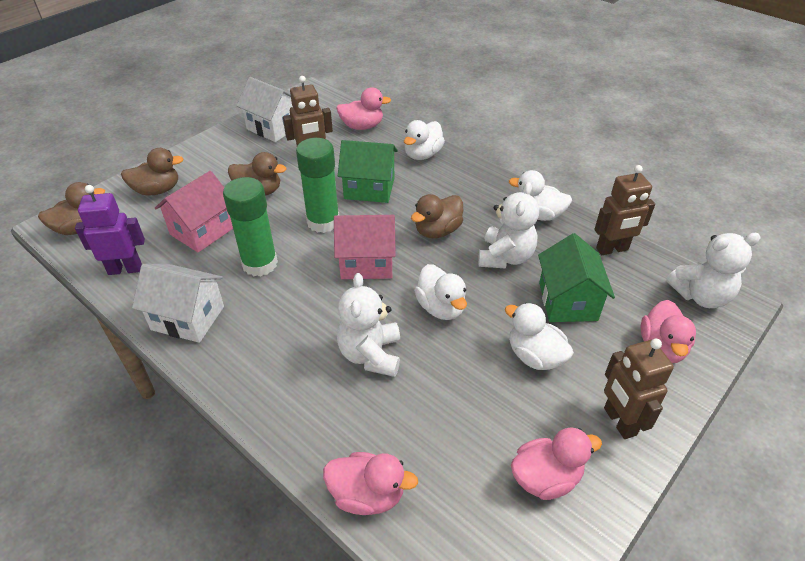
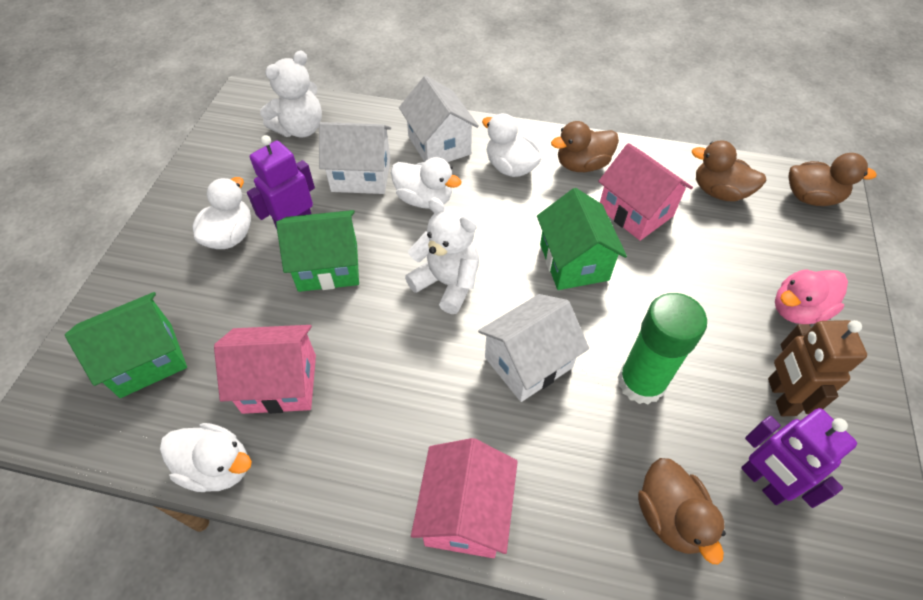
brown robot: [283,76,333,146] [594,165,655,255] [604,339,674,439] = 3 -> [768,320,867,416] = 1
green glue stick: [223,177,278,276] [296,138,339,233] = 2 -> [618,293,707,405] = 1
green house: [338,140,398,203] [538,233,615,322] = 2 -> [65,292,187,398] [276,210,359,292] [537,188,627,290] = 3
pink duck: [323,452,418,515] [336,87,391,130] [511,427,602,500] [641,300,696,363] = 4 -> [775,269,848,324] = 1
pink house: [155,171,233,253] [334,215,396,279] = 2 -> [214,325,316,414] [411,438,518,558] [598,143,693,241] = 3
purple robot: [75,185,145,275] = 1 -> [247,135,315,229] [741,408,857,508] = 2
white house: [132,264,224,343] [236,77,293,142] = 2 -> [319,122,391,194] [399,76,479,162] [478,294,589,402] = 3
white teddy bear: [337,273,400,377] [478,182,539,268] [666,233,761,308] = 3 -> [260,51,322,137] [405,198,479,314] = 2

